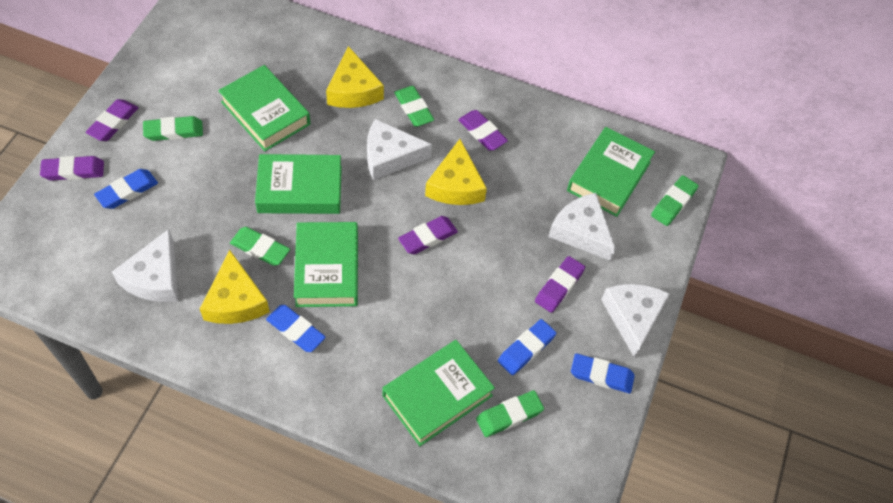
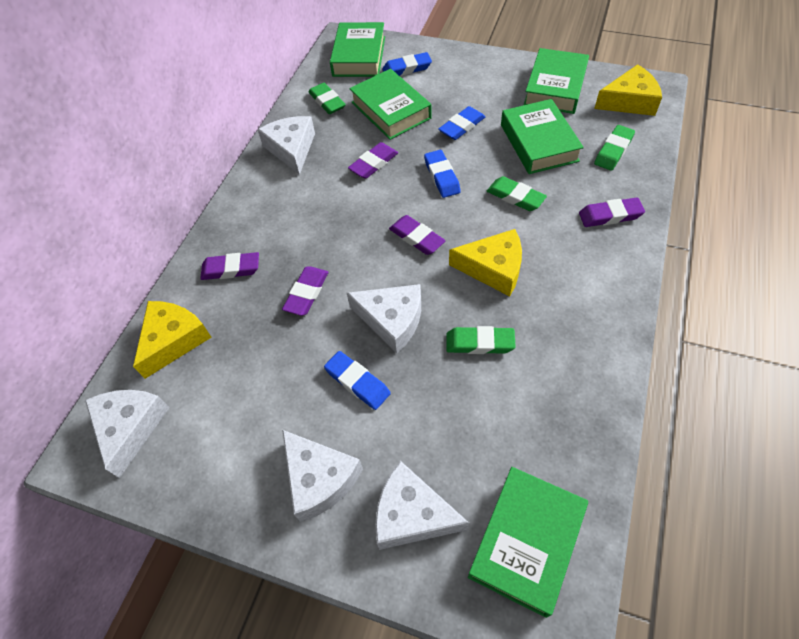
green eraser: [143,116,203,141] [230,227,290,266] [394,86,434,127] [476,390,544,437] [651,175,699,226] = 5 -> [309,83,346,114] [446,326,516,354] [487,176,547,211] [594,125,635,171] = 4
white cheese: [112,229,178,302] [367,119,432,180] [548,193,616,261] [601,284,670,358] = 4 -> [85,390,170,478] [258,116,315,175] [282,430,363,522] [347,284,421,353] [375,461,469,550] = 5

